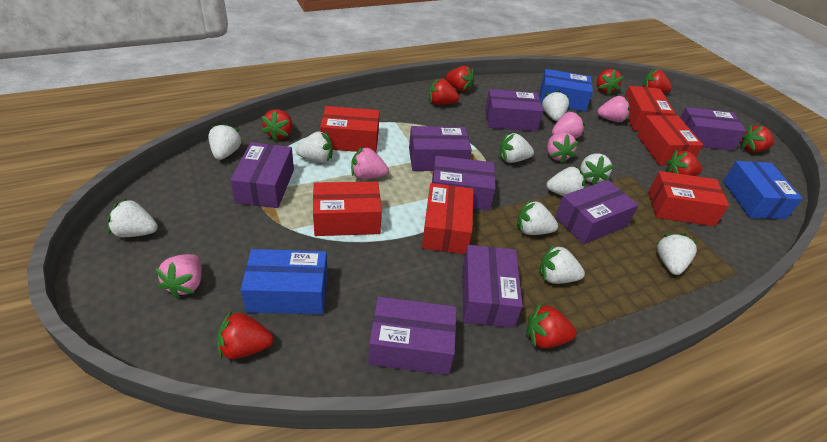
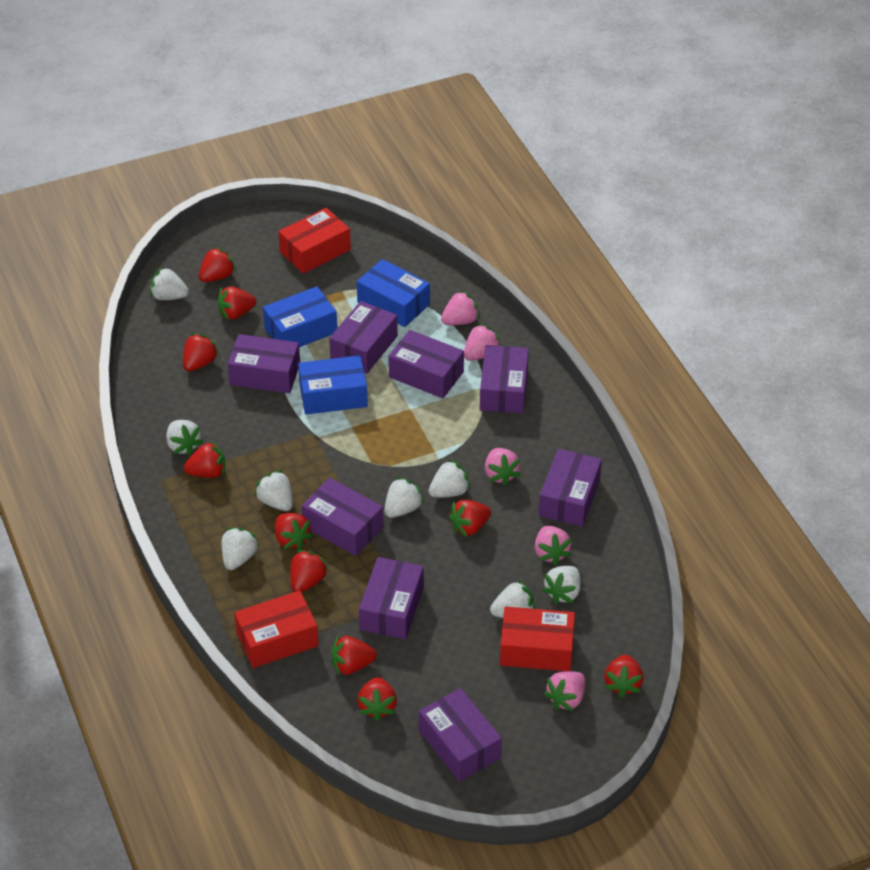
red box: [313,182,382,236] [320,106,379,152] [422,183,474,254] [624,86,675,131] [637,115,703,165] [648,171,729,226] = 6 -> [234,591,319,668] [278,208,351,274] [500,606,575,671] = 3
red strawberry: [217,311,274,359] [262,109,293,141] [429,78,459,105] [445,66,474,92] [526,303,577,348] [597,69,623,95] [642,69,672,93] [666,150,702,176] [742,125,774,153] = 9 -> [183,333,219,372] [184,441,225,478] [199,247,236,282] [218,286,256,320] [275,513,313,550] [290,550,329,593] [332,636,377,675] [357,677,397,721] [449,500,491,537] [604,655,643,698] = 10
white strawberry: [107,198,158,237] [208,122,243,160] [296,131,333,163] [499,133,534,163] [517,199,558,235] [539,244,585,284] [541,90,569,121] [546,166,585,196] [580,153,614,185] [656,233,698,275] = 10 -> [150,266,189,300] [166,420,203,455] [222,528,260,570] [254,470,293,511] [385,477,424,518] [428,459,470,498] [490,580,534,618] [542,566,581,604] = 8

